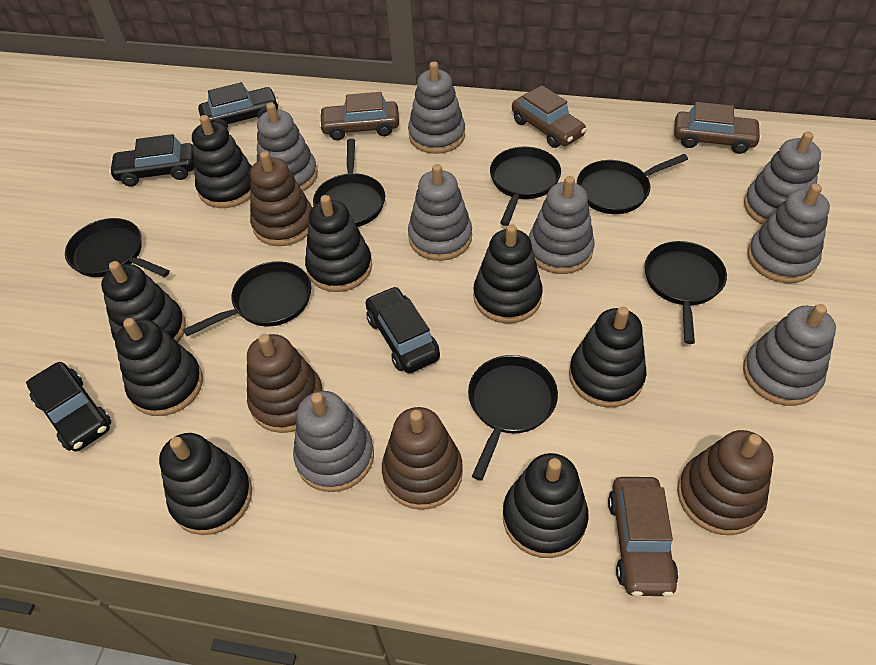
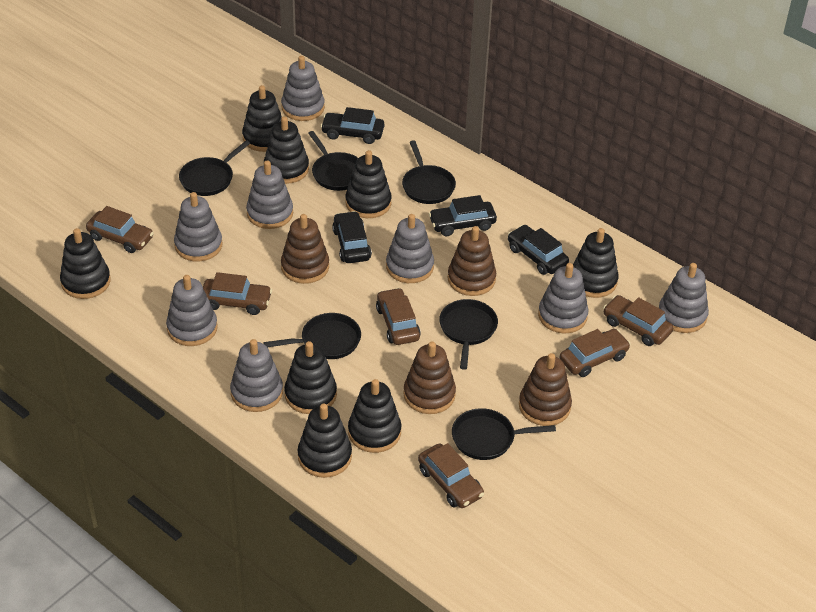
black pan: [65,218,170,277] [183,261,311,336] [313,139,385,227] [468,355,558,481] [490,147,561,226] [577,154,688,214] [644,241,727,344] = 7 -> [179,140,250,196] [263,313,361,359] [308,131,358,191] [402,140,456,204] [439,299,498,370] [452,408,556,460] = 6
brown car: [319,92,399,140] [512,85,587,148] [608,477,678,597] [674,102,762,154] = 4 -> [86,206,154,253] [203,272,272,315] [376,288,421,345] [418,443,484,508] [560,329,631,377] [603,295,673,346] = 6

